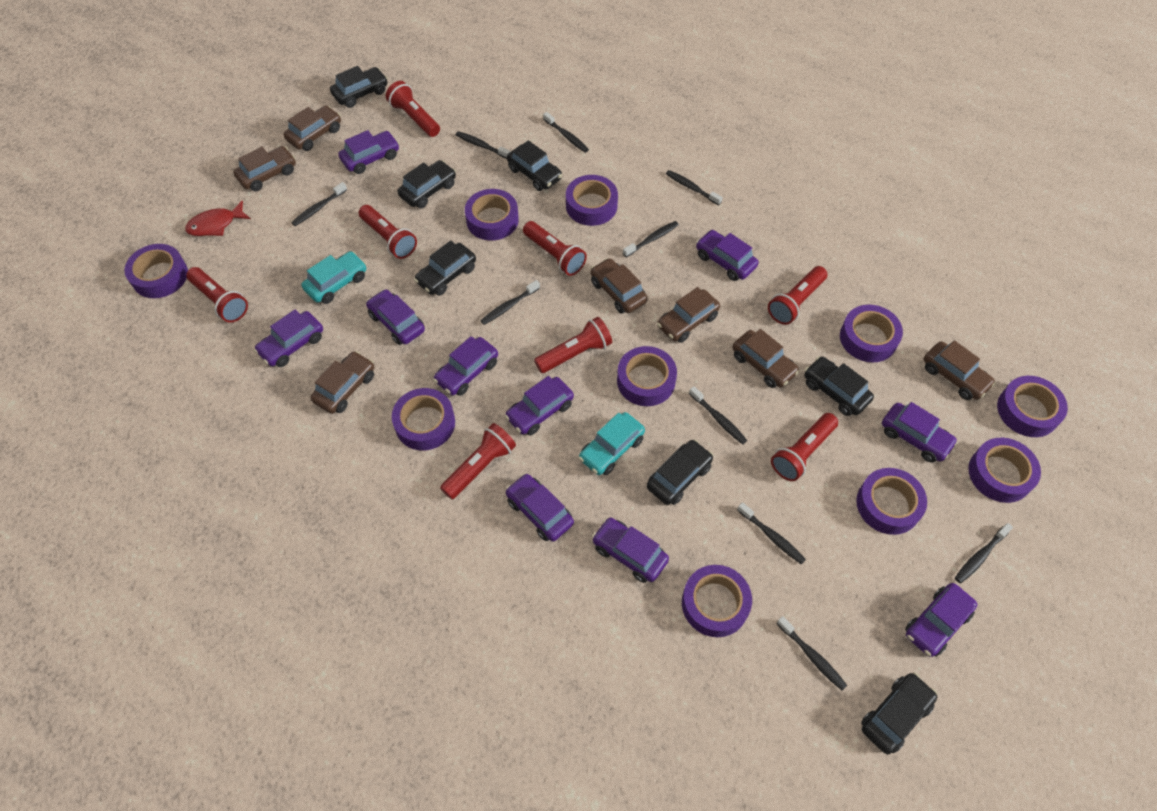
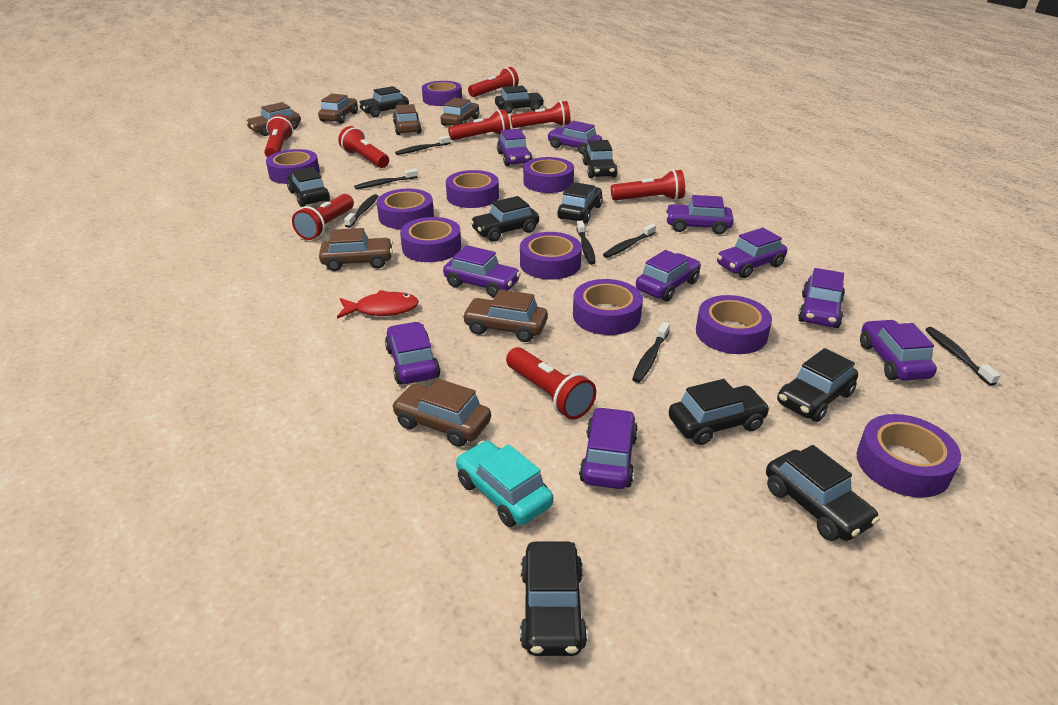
black car: [330,66,388,108] [397,160,456,208] [414,240,476,296] [507,140,562,191] [647,440,713,505] [804,356,874,416] [861,673,938,754] = 7 -> [287,167,330,207] [358,86,409,117] [470,196,539,242] [495,85,544,114] [520,541,587,656] [557,182,603,224] [583,140,618,178] [669,379,770,445] [766,445,880,541] [777,348,858,422] = 10
black toothbrush: [292,182,347,226] [456,131,511,159] [480,280,540,325] [543,112,589,153] [623,221,679,257] [666,170,723,206] [689,386,747,445] [737,502,806,564] [776,616,847,690] [955,523,1013,583] = 10 -> [344,194,378,228] [354,169,418,189] [395,136,451,155] [576,221,596,265] [603,224,656,258] [632,322,670,383] [925,327,1000,386] = 7
turquoise car: [302,251,366,304] [579,412,645,475] = 2 -> [456,441,553,527] = 1

